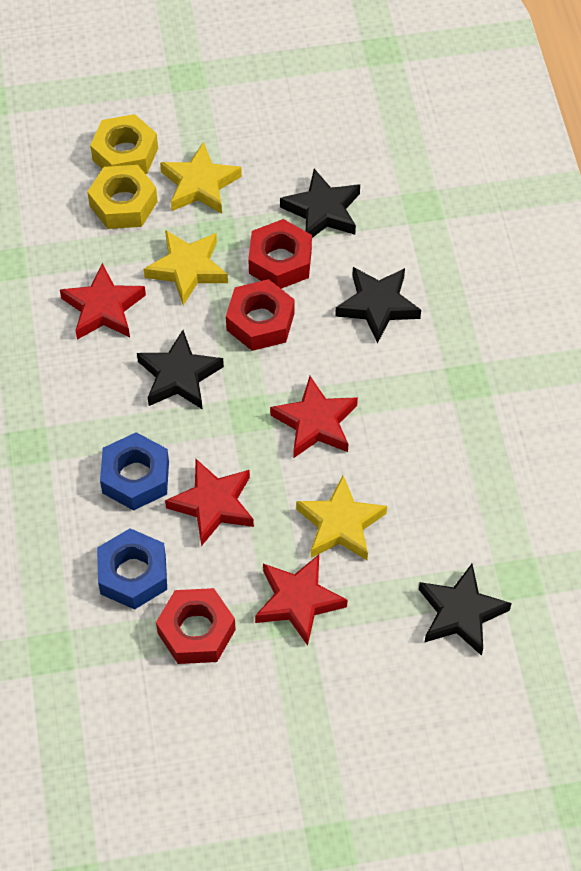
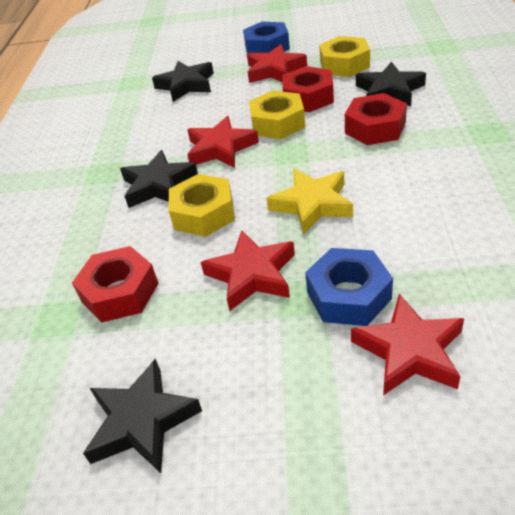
yellow nut: [87,165,158,229] [90,114,158,174] = 2 -> [169,174,235,237] [249,91,305,139] [319,36,370,77] = 3
yellow star: [144,230,228,305] [160,142,242,214] [296,476,387,560] = 3 -> [267,169,353,235] = 1

